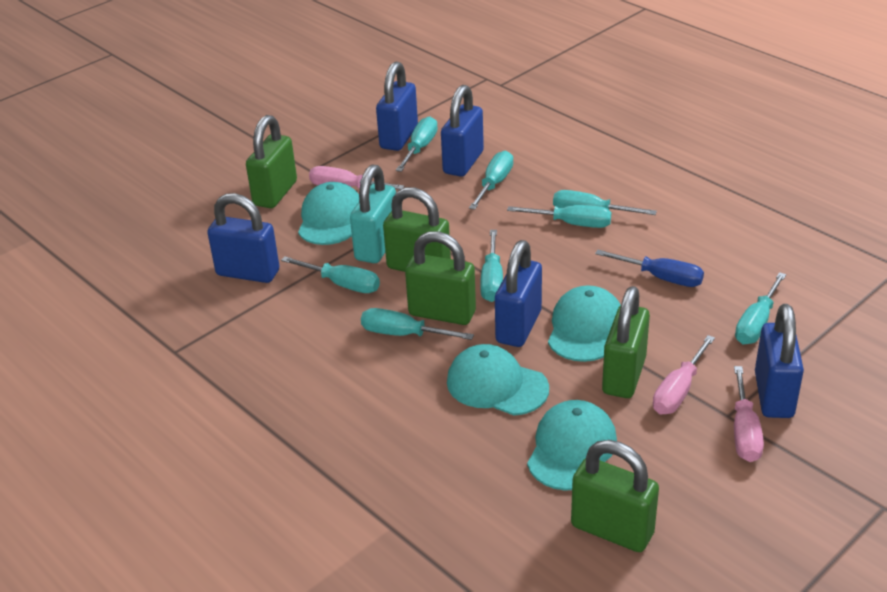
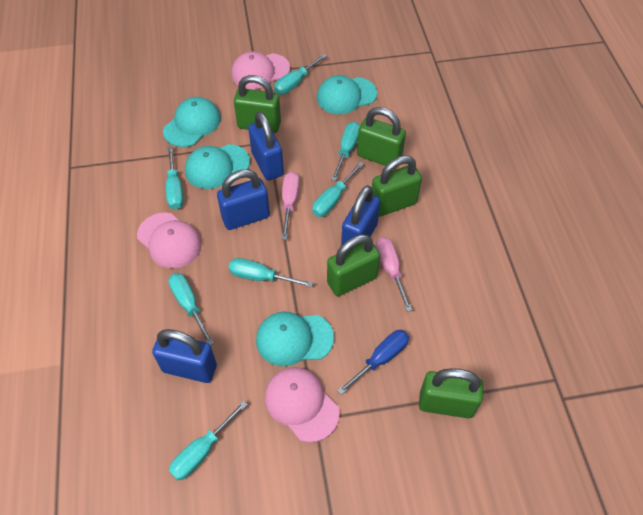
blue padlock: [207,193,279,283] [376,62,418,151] [441,85,484,177] [495,240,542,347] [755,304,804,418] = 5 -> [152,329,217,383] [217,169,270,230] [248,111,284,180] [341,185,380,245] = 4
pink cap: none = 0 -> [137,213,202,268] [231,51,290,89] [265,367,339,442] = 3
pink screwdriver: [309,166,404,189] [653,335,715,415] [734,366,764,462] = 3 -> [282,172,299,240] [376,237,412,312] = 2
turquoise padlock: [350,165,396,263] = 1 -> none = 0
turquoise screwdriver: [281,256,380,293] [361,308,474,340] [396,116,438,172] [469,150,513,210] [480,230,503,302] [507,205,612,228] [553,190,657,215] [735,272,786,344] = 8 -> [166,146,184,209] [168,273,214,345] [169,400,248,480] [229,258,313,288] [274,54,327,95] [312,162,364,217] [331,122,360,181] = 7

